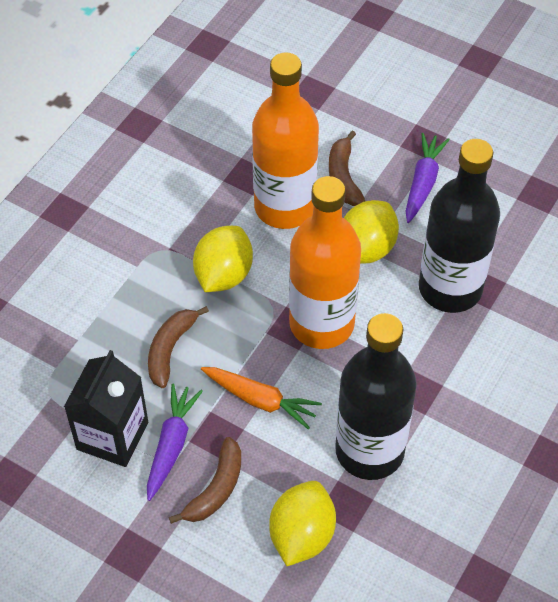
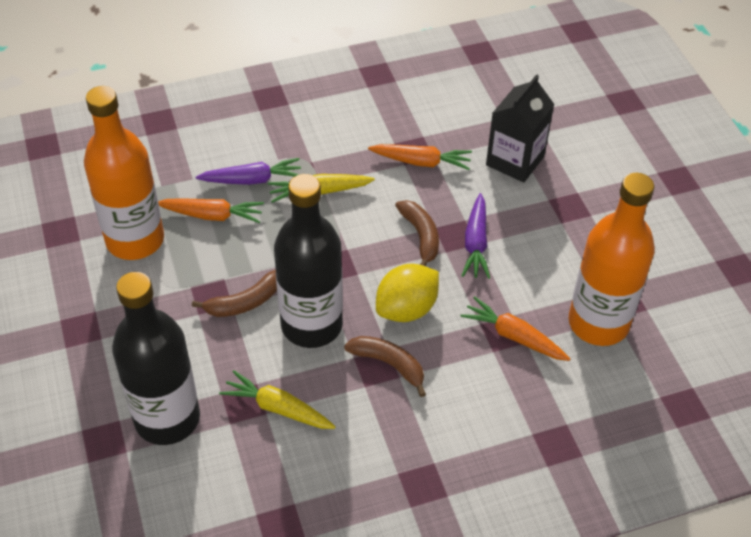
orange carrot: [201,367,322,430] = 1 -> [158,199,264,223] [368,144,472,170] [460,296,570,361] = 3
yellow carrot: none = 0 -> [219,370,336,429] [268,174,375,203] = 2
yellow lemon: [193,226,253,292] [269,481,336,566] [344,200,399,264] = 3 -> [376,264,439,322] = 1

